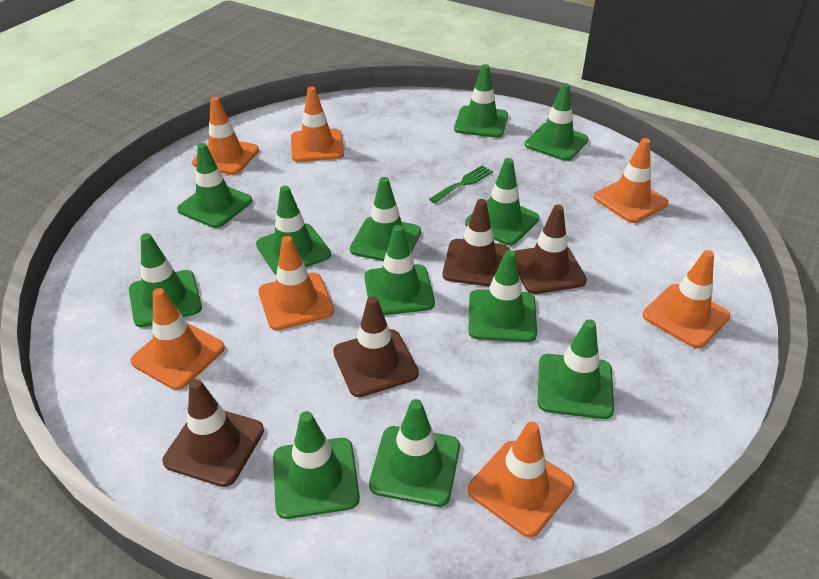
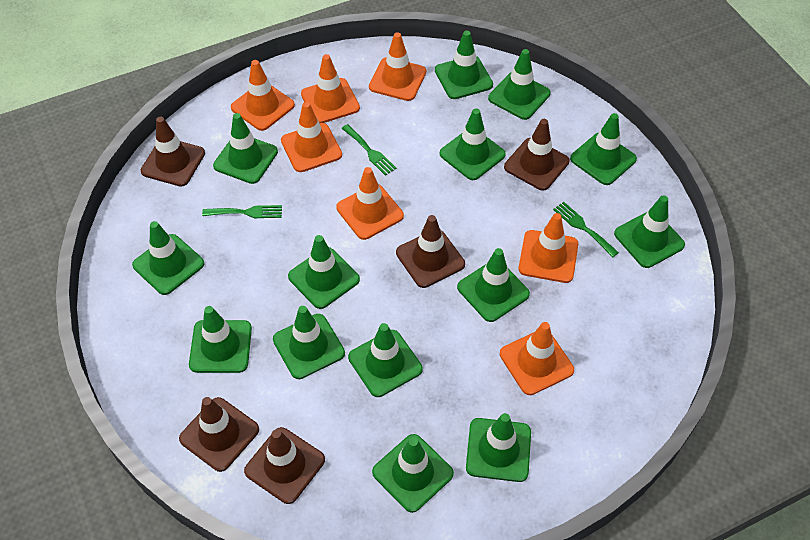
brown traffic cone: [163,379,264,487] [333,296,419,397] [443,199,510,287] [514,205,587,294] = 4 -> [141,117,205,187] [179,397,259,472] [244,427,325,504] [396,215,465,288] [504,119,569,191] = 5
green fork: [429,165,493,203] = 1 -> [202,205,282,218] [341,124,397,176] [553,202,619,257] = 3
green traffic cone: [129,233,202,328] [177,143,252,228] [256,186,331,275] [273,411,360,519] [350,177,421,261] [364,225,435,315] [369,399,460,507] [454,64,508,138] [465,158,539,245] [468,250,537,342] [525,83,589,161] [537,319,614,419] = 12 -> [132,221,204,295] [189,306,252,373] [213,113,278,184] [273,306,345,379] [288,235,360,309] [348,323,423,397] [372,434,454,513] [435,31,493,99] [440,108,506,180] [457,248,530,322] [466,413,531,482] [488,49,551,120] [570,113,637,185] [614,195,685,268] = 14

